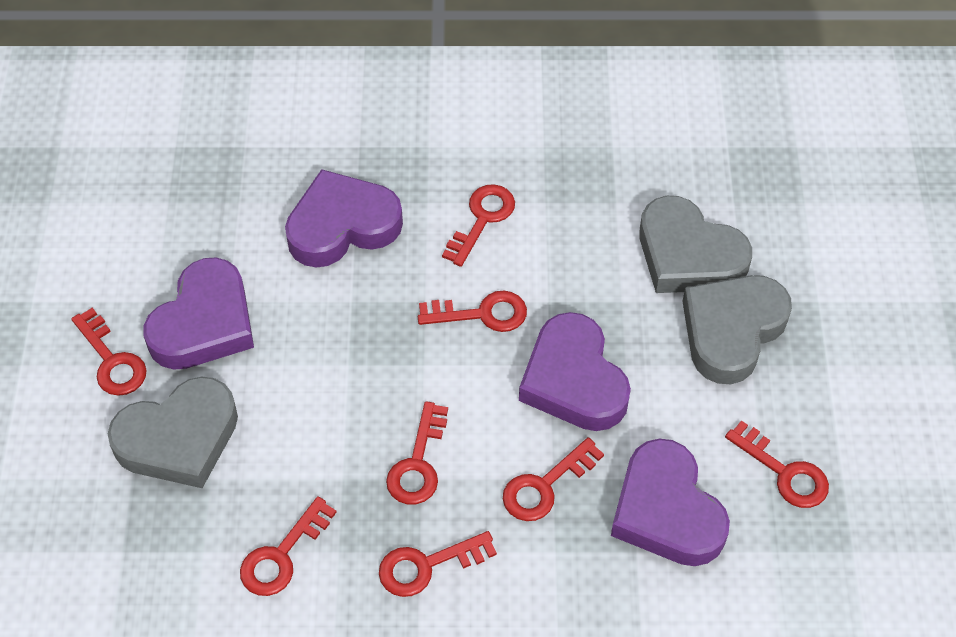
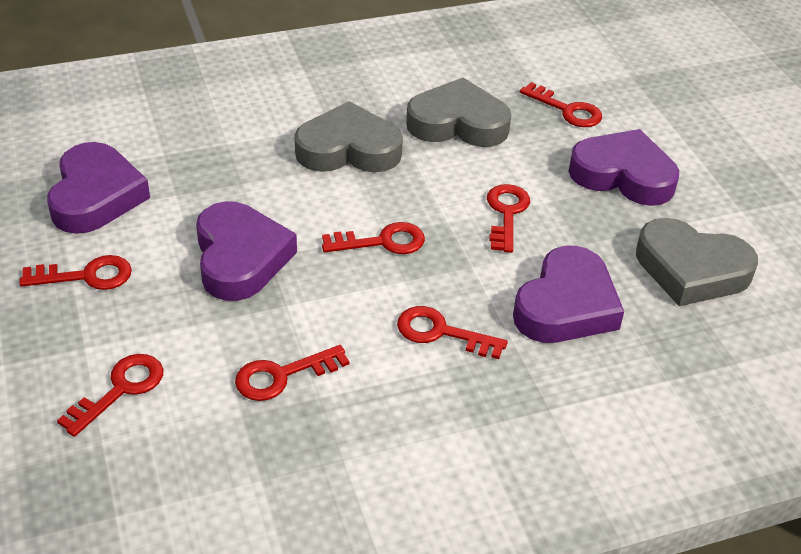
red key: [71,308,147,396] [240,496,337,596] [379,531,497,597] [386,401,448,504] [418,290,527,332] [442,184,515,267] [503,437,604,521] [725,420,829,508] = 8 -> [19,255,132,290] [57,354,163,437] [235,345,349,401] [322,222,425,254] [397,306,508,359] [487,184,530,253] [520,82,602,127] = 7

